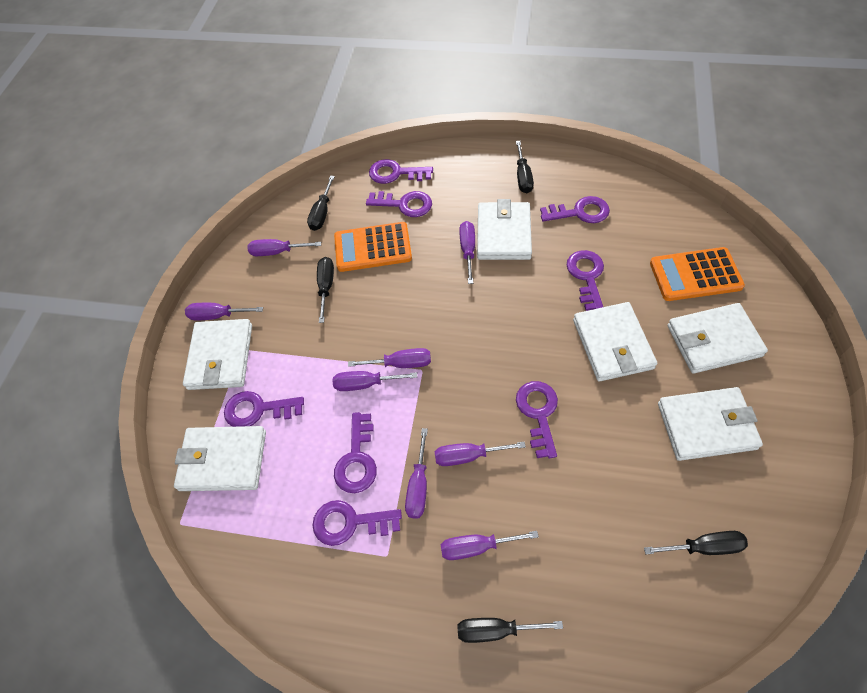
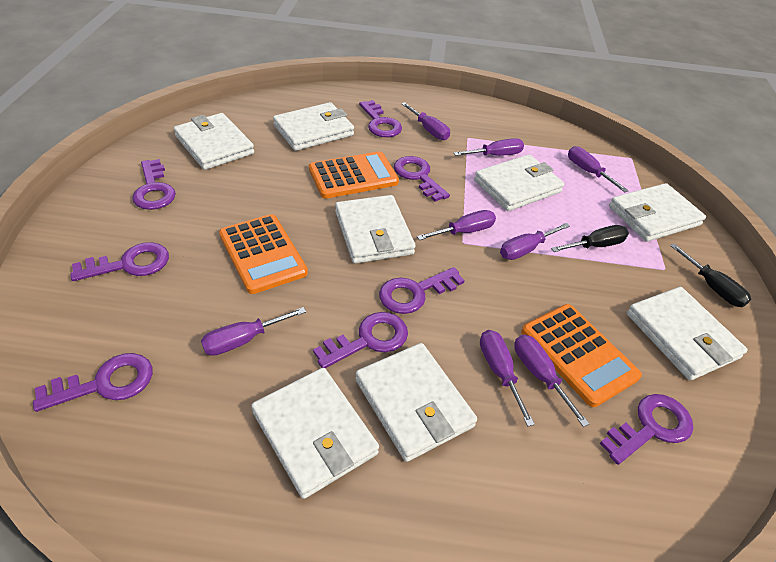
black screwdriver: [307,176,335,231] [317,257,334,323] [457,618,563,643] [516,141,534,193] [644,531,748,555] = 5 -> [551,225,629,252] [670,244,751,307] = 2
orange calculator: [334,222,412,272] [650,247,745,301] = 2 -> [219,214,308,294] [309,151,399,199] [521,304,642,407] = 3
white wallet: [174,426,266,491] [183,319,252,390] [477,199,532,260] [573,302,657,381] [658,387,763,461] [667,303,768,374] = 6 -> [174,113,254,170] [251,368,379,499] [273,102,354,151] [335,195,416,264] [355,343,477,462] [474,154,564,211] [609,183,706,242] [627,287,748,380] = 8

